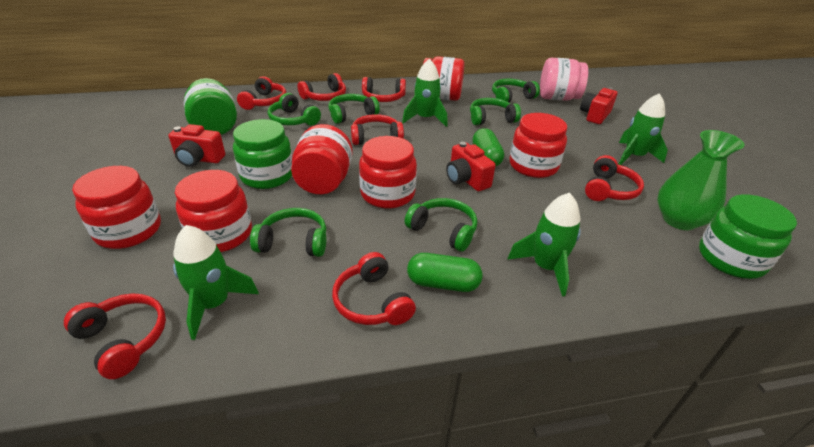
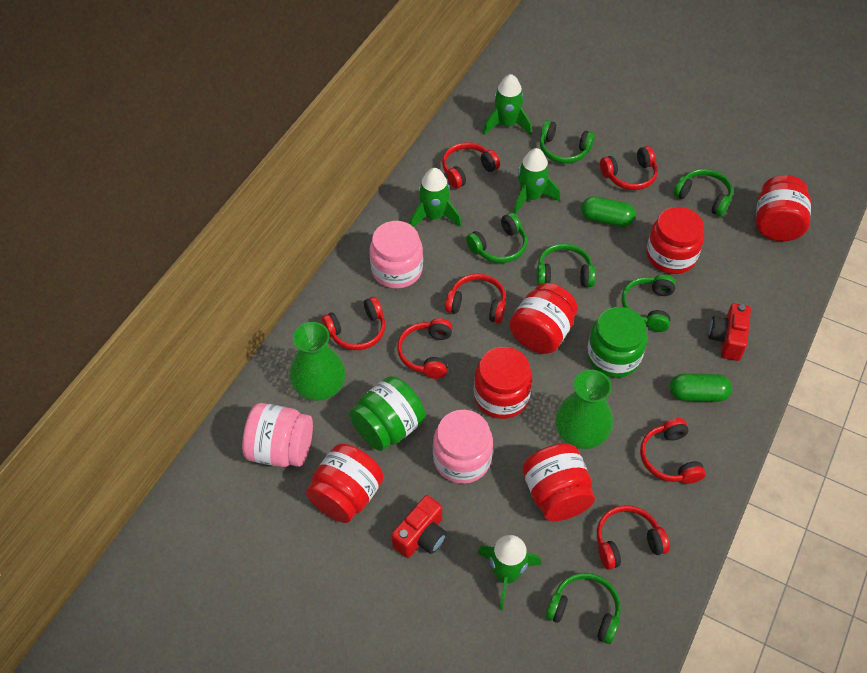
green jar: [184,78,237,135] [233,119,292,189] [699,194,797,279] = 3 -> [349,376,425,451] [587,307,647,378] = 2
green vase: [657,130,745,230] = 1 -> [289,322,346,401] [555,370,613,449] = 2
pink jar: [540,58,588,101] = 1 -> [242,403,313,467] [370,221,423,289] [433,410,493,484] = 3
red camera: [169,124,225,167] [446,142,496,191] [580,87,617,124] = 3 -> [391,495,447,558] [708,303,751,361] = 2

